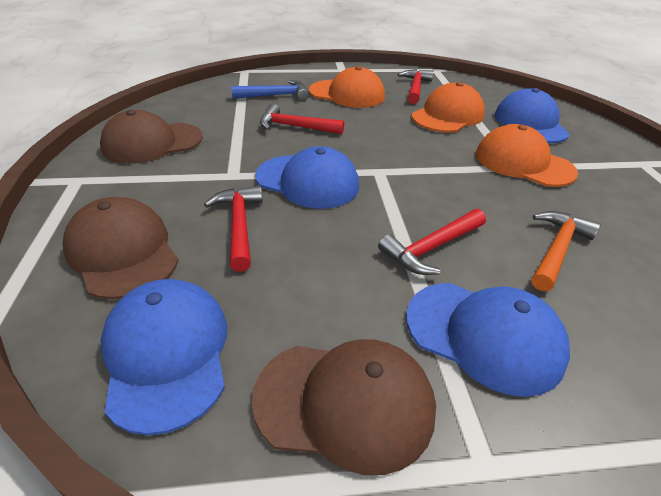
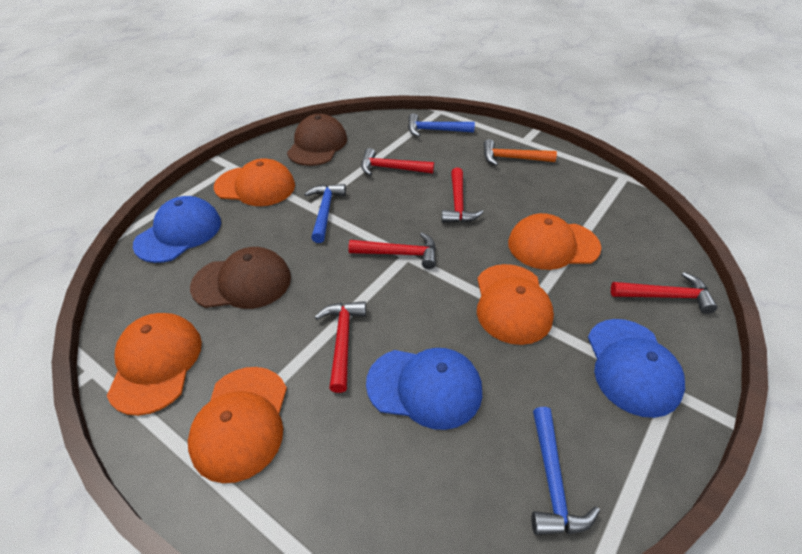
blue cap: [101,279,227,435] [255,146,359,209] [406,283,570,397] [495,88,570,143] = 4 -> [133,196,221,263] [366,348,482,430] [588,319,685,418] = 3
blue hammer: [231,80,309,101] = 1 -> [305,184,346,243] [408,113,475,137] [531,407,600,535] = 3
brown cap: [63,197,179,299] [100,110,203,164] [252,339,436,475] = 3 -> [190,247,291,309] [287,114,347,166] = 2
orange cap: [309,66,385,108] [412,82,485,133] [476,124,578,187] = 3 -> [107,313,202,416] [188,367,287,483] [214,159,295,206] [477,264,554,345] [508,213,601,270] = 5
red hammer: [204,186,263,272] [260,104,344,134] [378,209,486,275] [398,69,434,104] = 4 -> [315,301,366,393] [348,232,436,269] [361,148,434,176] [441,168,483,223] [611,272,718,314] = 5

